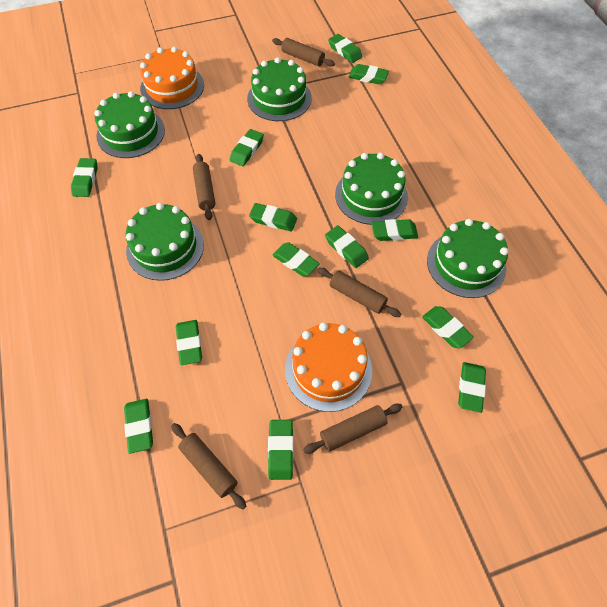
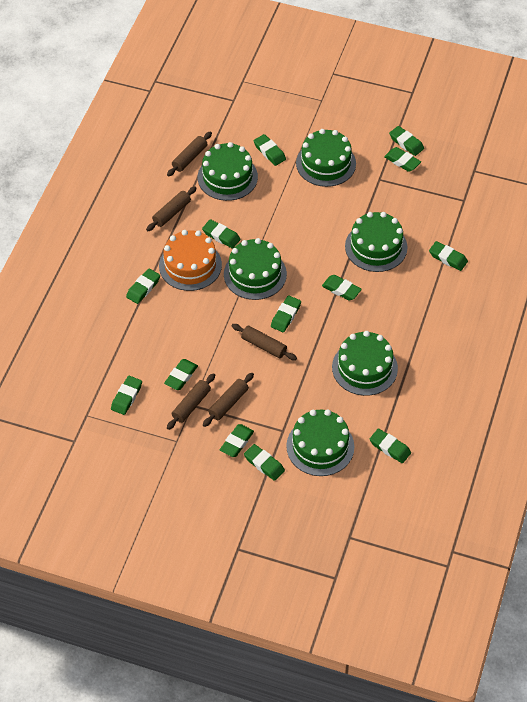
green cake: [94,91,165,158] [125,203,204,281] [247,57,312,121] [335,153,408,225] [427,219,509,298] = 5 -> [198,142,258,201] [224,238,287,300] [286,409,354,476] [296,129,356,187] [332,331,398,396] [345,212,408,272] = 6
orange cake: [140,47,204,109] [285,323,372,412] = 2 -> [159,230,222,291] = 1

